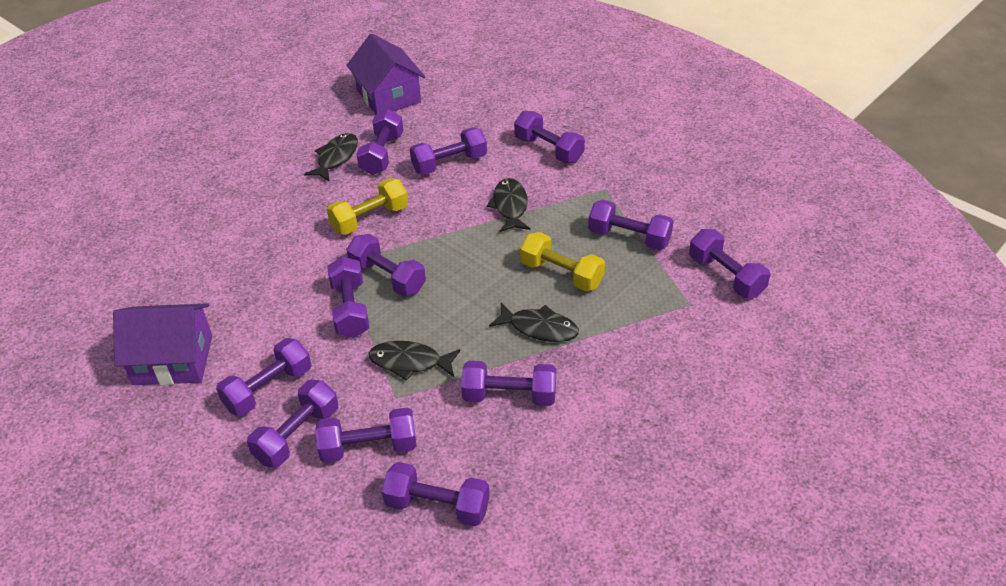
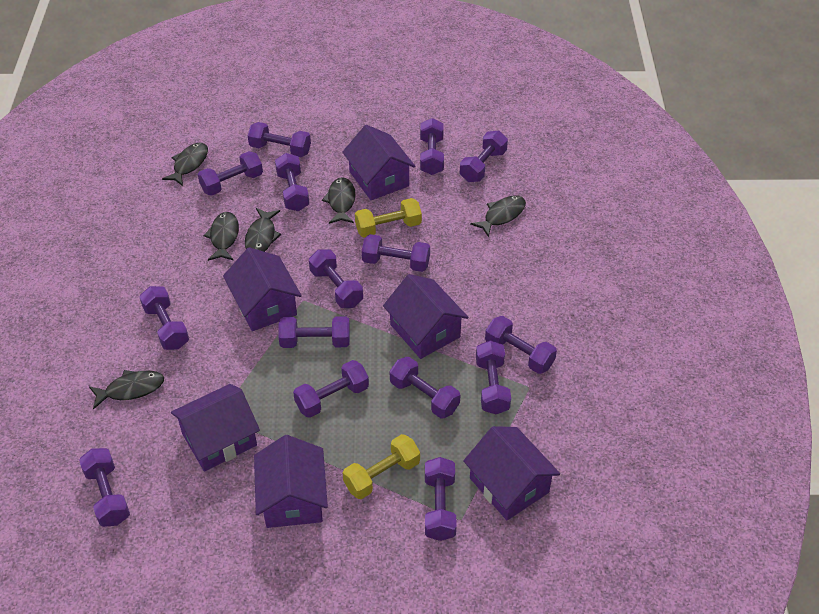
black fish: [304,133,358,182] [369,341,461,381] [487,178,530,232] [489,303,579,342] = 4 -> [89,370,164,410] [162,143,208,186] [203,212,239,261] [245,208,281,252] [322,177,356,224] [470,195,526,237] = 6
purple dumbbell: [216,338,311,416] [247,380,338,468] [315,408,417,463] [327,256,369,338] [346,234,426,296] [357,109,403,175] [382,462,490,526] [410,127,487,175] [461,361,556,406] [514,111,585,163] [588,199,673,250] [689,229,770,298] = 12 -> [79,448,130,527] [139,286,189,350] [198,151,263,196] [247,122,311,157] [275,153,309,211] [278,316,350,348] [293,360,369,418] [309,249,363,308] [362,234,430,272] [390,357,460,418] [420,118,444,175] [425,457,457,541] [460,131,508,182] [476,340,511,414] [485,316,557,374] = 15
purple house: [113,303,212,385] [346,33,426,114] = 2 -> [171,384,260,472] [223,247,302,331] [254,435,328,528] [342,125,415,200] [383,274,468,359] [463,426,560,520] = 6

